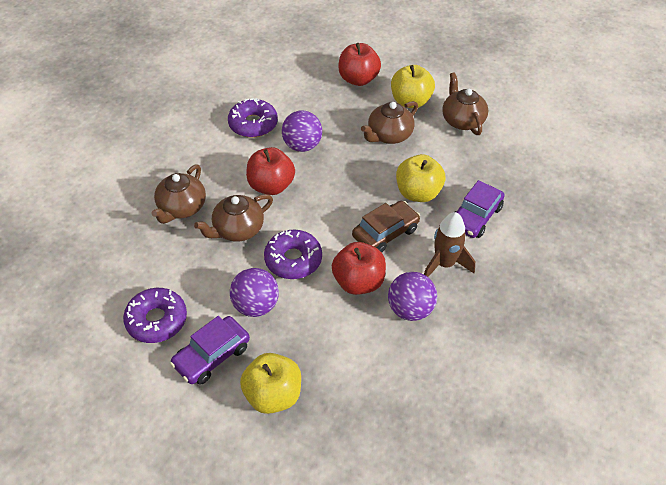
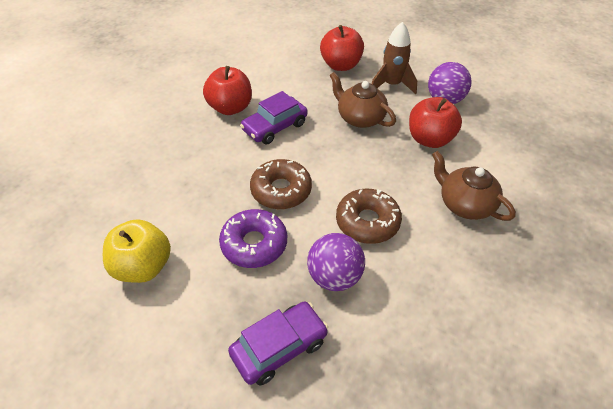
brown car: [352,201,420,252] = 1 -> none = 0
brown donut: none = 0 -> [250,159,312,209] [336,188,402,244] = 2
brown teapot: [151,164,206,224] [194,194,273,242] [361,101,418,144] [442,72,488,135] = 4 -> [329,72,396,128] [432,151,516,221] = 2
purple ball: [230,268,279,317] [282,111,322,152] [388,272,437,321] = 3 -> [307,233,365,291] [428,62,472,104] = 2
purple donut: [123,288,187,343] [228,98,278,138] [264,230,322,279] = 3 -> [219,209,287,268] = 1
yellow apple: [240,353,301,414] [391,65,435,108] [396,154,445,202] = 3 -> [103,219,171,283] = 1

